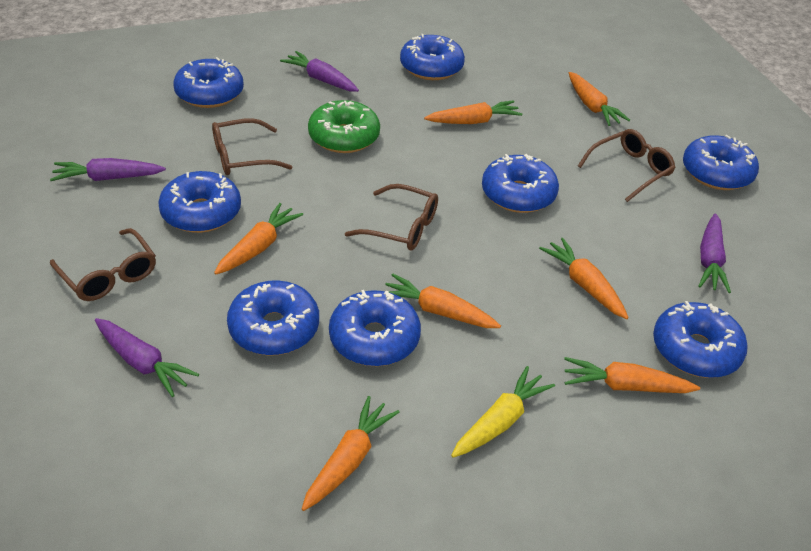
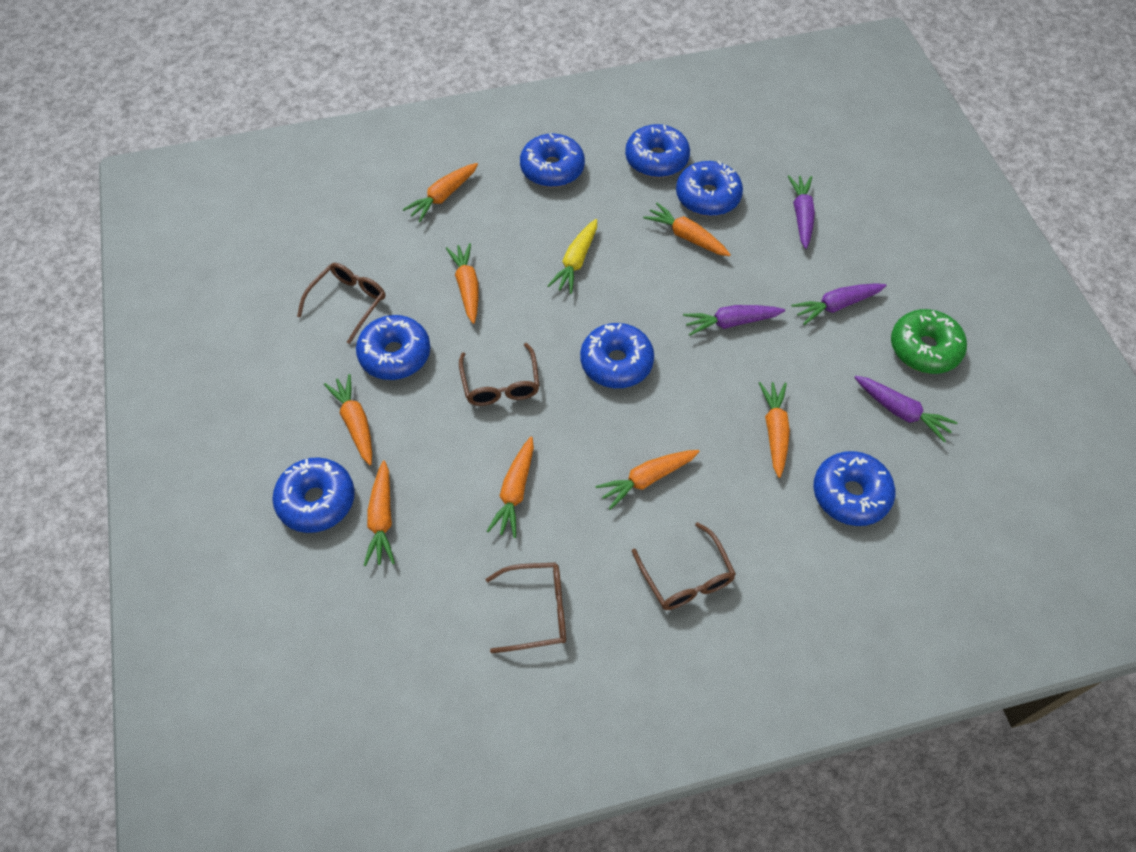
blue donut: [158,171,241,233] [173,57,244,108] [227,280,319,356] [329,290,421,366] [400,34,465,80] [482,154,559,213] [653,301,748,378] [683,135,759,190] = 8 -> [272,457,355,533] [356,315,430,380] [520,133,585,187] [580,323,654,388] [625,124,690,178] [676,161,743,216] [813,451,895,526] = 7
orange carrot: [214,203,303,275] [302,396,400,511] [385,274,501,328] [424,100,522,124] [539,238,629,319] [564,357,700,393] [569,72,630,126] = 7 -> [324,374,372,465] [364,460,395,566] [402,163,478,222] [446,243,478,324] [487,437,534,538] [595,450,699,510] [643,203,731,256] [759,382,790,478] = 8

